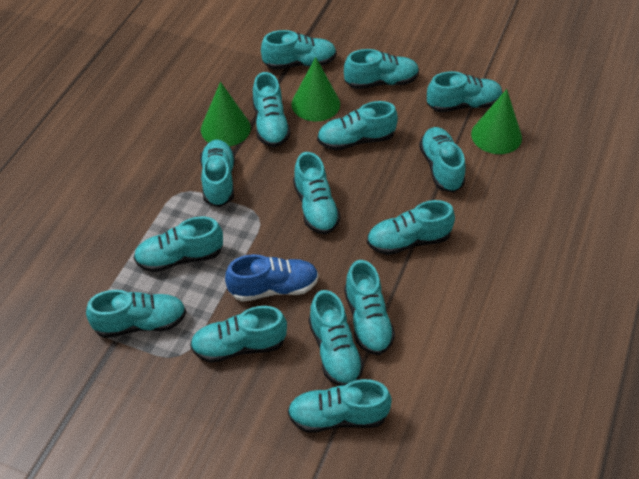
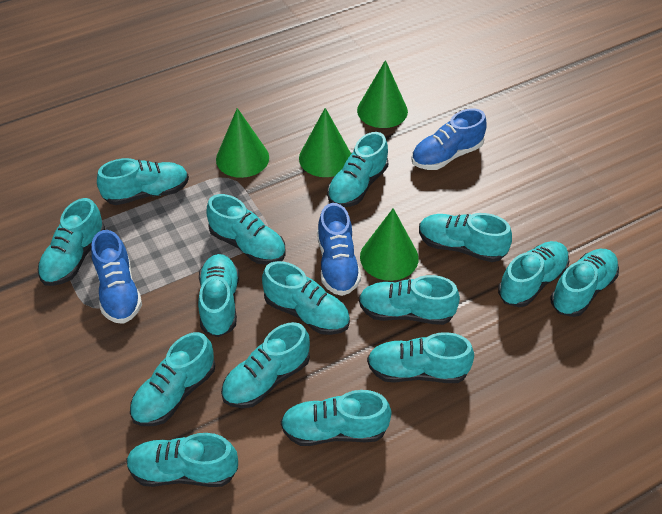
blue shoe: [225,254,319,302] = 1 -> [91,230,142,324] [317,203,361,296] [411,109,487,170] = 3
green cone: [201,82,251,146] [292,57,340,121] [471,89,522,154] = 3 -> [216,108,269,178] [299,108,351,177] [357,60,408,128] [360,208,419,281] = 4

